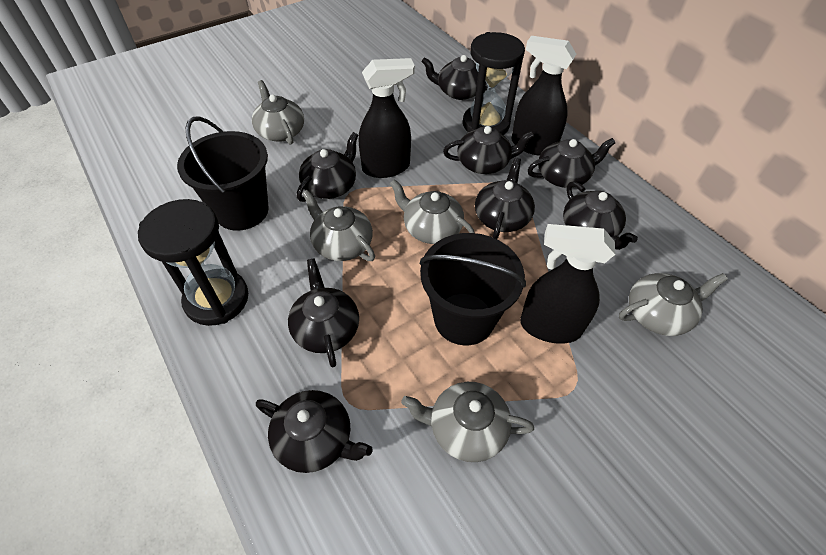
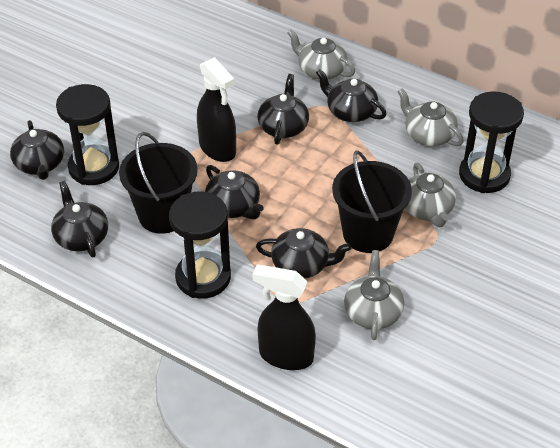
black hourglass: [138,199,248,326] [463,32,525,135] = 2 -> [56,84,119,185] [169,192,231,299] [459,91,524,193] = 3
black spray bottle: [359,58,415,178] [511,36,576,156] [520,224,615,344] = 3 -> [197,57,236,162] [253,264,316,370] = 2
black teapot: [256,390,373,473] [288,258,359,367] [297,132,358,202] [421,55,488,100] [443,126,534,174] [475,157,535,239] [528,138,615,188] [563,182,638,250] = 8 -> [10,120,64,180] [51,181,108,257] [205,165,264,219] [256,228,351,279] [257,74,309,144] [316,69,387,122] = 6
grey teapot: [252,80,304,145] [302,190,375,261] [390,179,474,244] [401,382,534,462] [619,273,728,336] = 5 -> [287,29,355,80] [344,250,404,340] [397,88,464,146] [405,163,456,227] = 4

